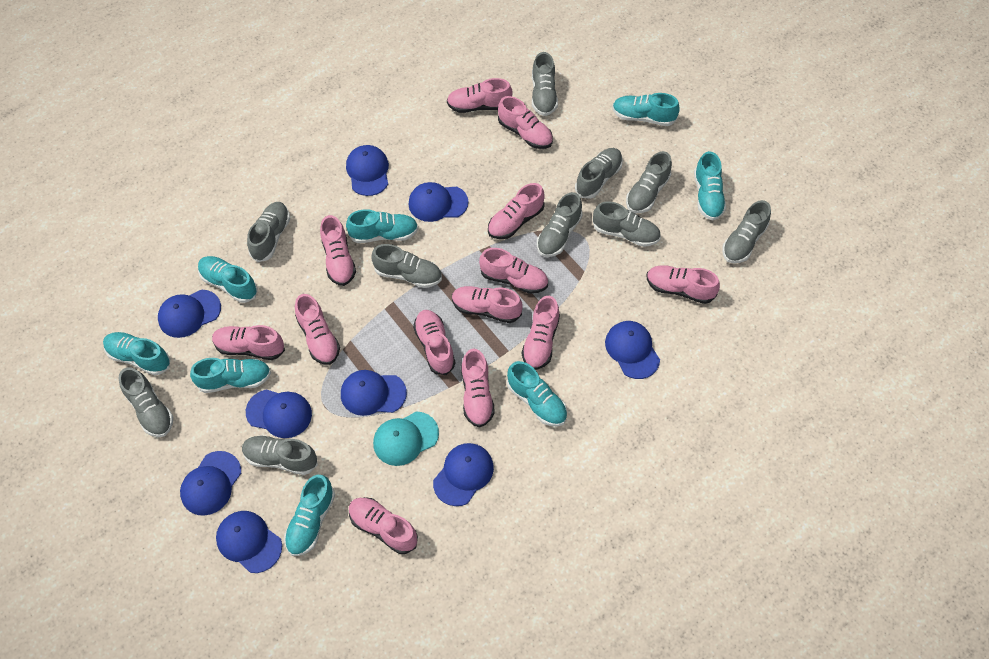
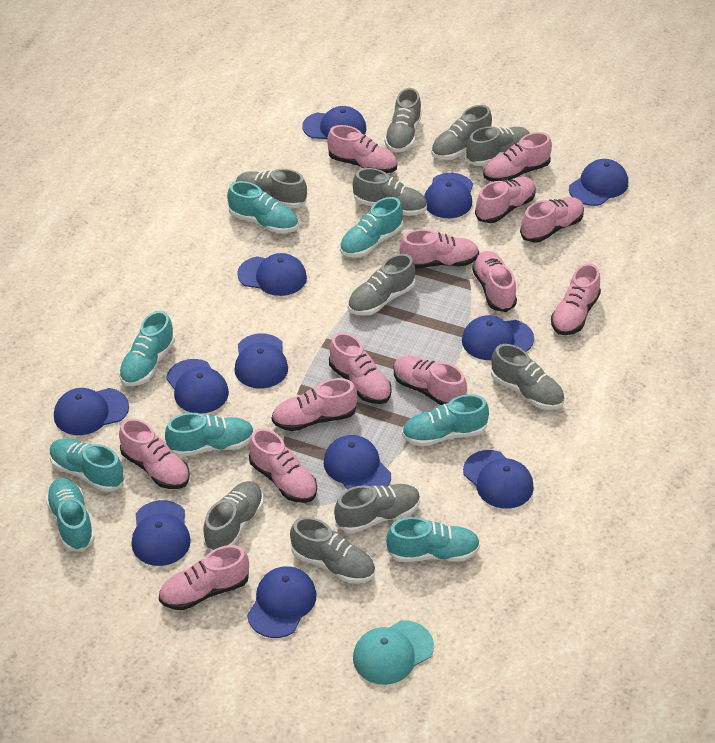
blue cap: [158,289,221,338] [180,451,241,516] [216,511,282,573] [246,389,312,438] [341,370,407,416] [346,145,389,196] [408,182,468,222] [433,443,494,506] [605,321,660,379] = 9 -> [54,388,129,435] [131,500,191,566] [166,359,229,414] [234,333,288,389] [237,253,307,296] [247,566,316,638] [303,106,366,139] [323,435,391,490] [424,173,473,218] [462,315,534,360] [463,450,534,508] [569,159,628,206] = 12

